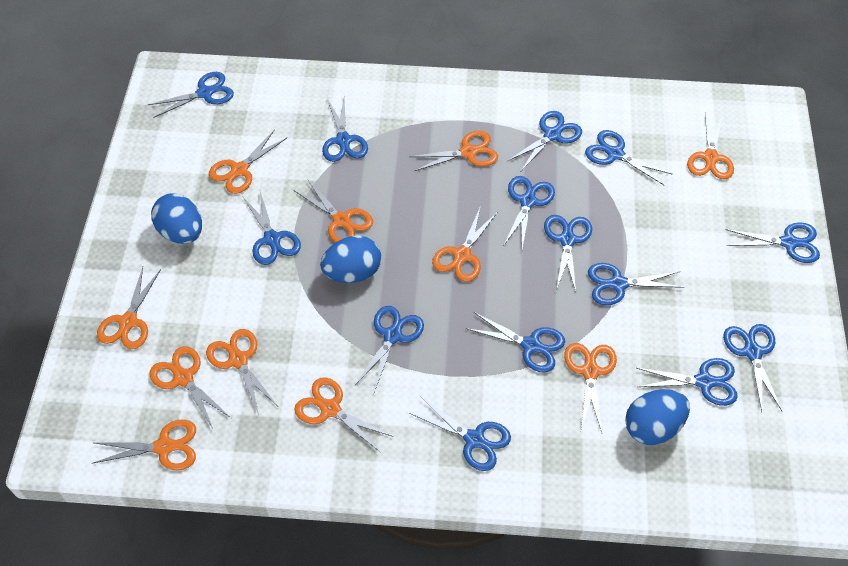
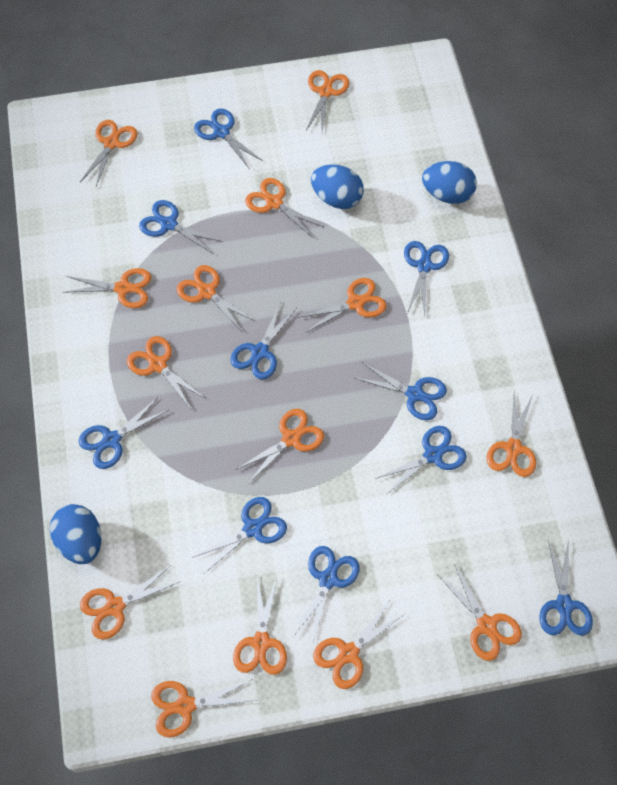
blue scissors: [148,72,234,118] [242,192,301,265] [322,98,368,162] [355,306,424,392] [409,397,511,471] [466,312,565,373] [504,176,555,249] [507,111,582,171] [544,215,592,292] [585,130,673,185] [588,263,684,305] [637,358,738,406] [723,324,782,412] [726,222,820,263] = 14 -> [79,397,169,469] [139,200,223,254] [192,497,287,574] [194,108,263,169] [230,301,297,379] [293,546,360,645] [355,362,447,420] [375,426,467,494] [404,241,449,314] [539,539,593,635] = 10
orange scissors: [92,419,196,470] [97,267,161,349] [149,346,231,428] [206,329,277,415] [209,129,287,194] [294,179,373,243] [294,377,393,452] [409,131,498,171] [432,208,497,282] [564,343,617,433] [687,112,734,180] = 11 -> [63,268,151,308] [80,120,137,187] [80,565,179,639] [127,336,206,409] [151,679,257,737] [177,265,256,333] [233,577,287,675] [237,409,324,484] [245,178,323,238] [298,278,386,332] [306,70,349,132] [313,600,406,689] [438,564,522,661] [486,391,536,477] = 14

